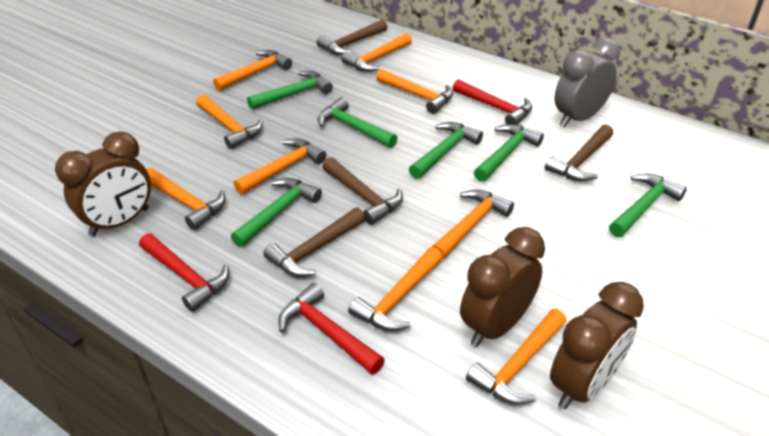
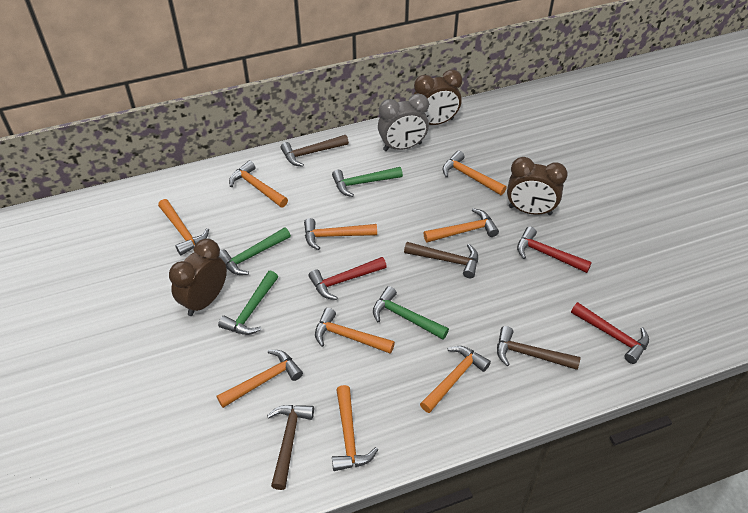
green hammer: [231,178,322,247] [247,71,333,109] [317,97,397,148] [409,122,483,179] [474,124,544,182] [609,174,687,237] = 6 -> [218,227,291,275] [218,271,278,335] [332,167,403,197] [373,286,449,340] = 4

